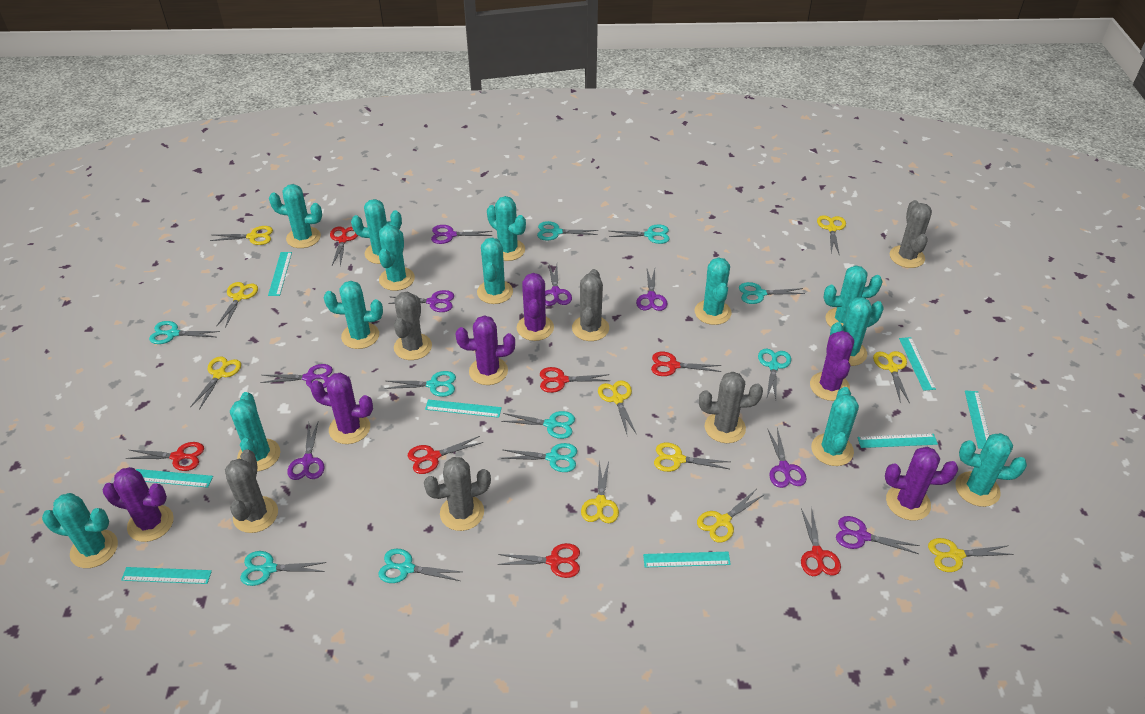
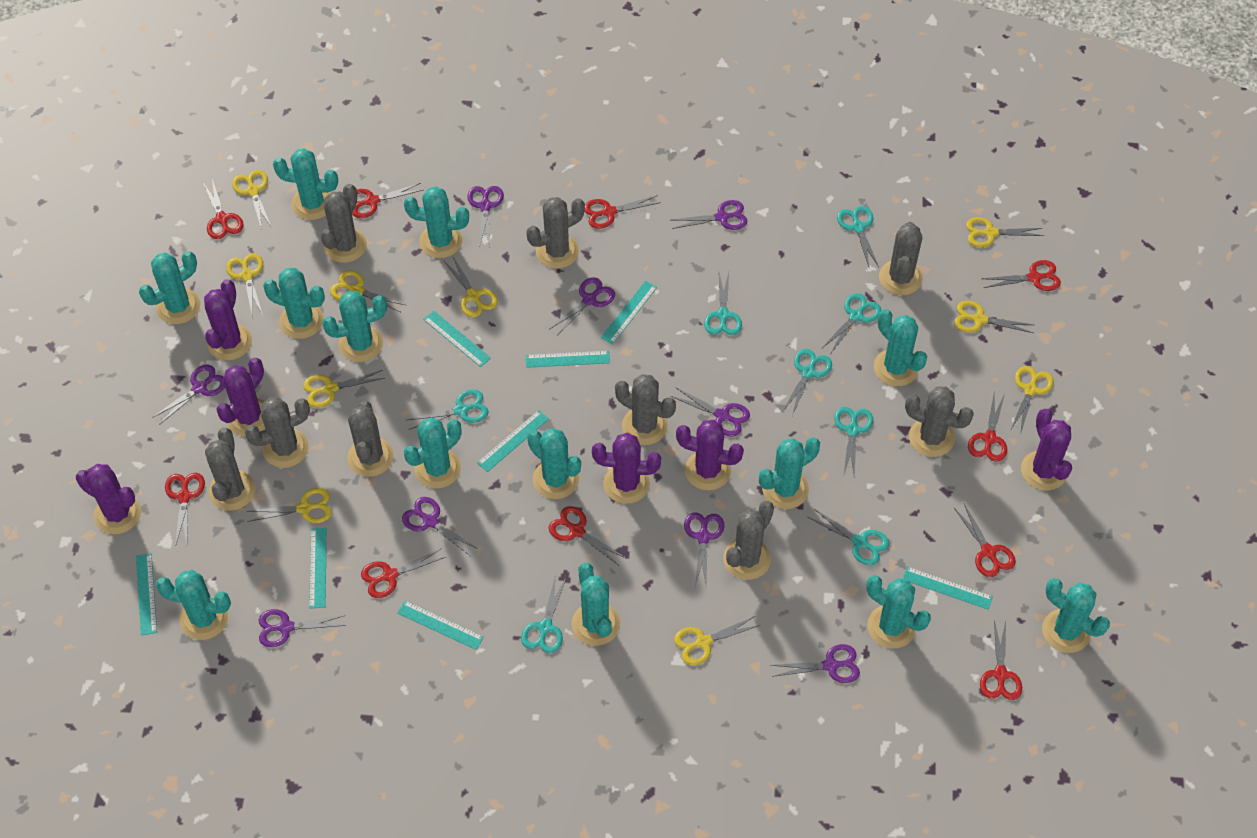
grey cactus: [225,449,278,533] [394,292,432,360] [424,457,491,531] [572,269,609,341] [699,372,763,443] [890,200,932,268] = 6 -> [205,428,256,511] [245,397,310,468] [321,184,367,263] [347,401,394,477] [526,197,585,269] [615,374,676,445] [723,501,774,580] [879,222,923,295] [905,386,974,457] = 9
purple scissors: [260,364,333,388] [287,420,324,480] [388,290,454,312] [431,225,492,244] [545,265,572,306] [636,269,668,311] [767,428,807,488] [836,516,920,554] = 8 -> [152,365,225,425] [258,609,346,647] [402,497,478,556] [467,186,504,246] [550,277,615,334] [671,388,750,437] [672,200,748,230] [684,512,725,588] [770,644,860,683] = 9
red scissors: [125,442,204,471] [330,227,358,266] [408,436,483,474] [497,543,580,578] [540,367,610,393] [651,352,721,376] [801,507,841,576] = 7 -> [165,473,205,547] [203,179,244,239] [352,183,423,218] [361,548,445,598] [549,506,626,565] [585,195,661,229] [954,504,1016,577] [968,394,1007,462] [980,620,1022,700] [981,260,1061,291] = 10
turquoise scissors: [149,321,220,344] [240,551,327,586] [378,549,462,583] [384,371,456,397] [501,411,575,439] [501,443,577,472] [537,221,598,241] [609,224,670,244] [739,282,805,304] [758,349,791,399] = 10 -> [407,389,488,430] [521,575,567,653] [704,273,742,335] [782,349,832,416] [808,508,889,566] [822,293,881,353] [834,407,873,477] [837,206,879,267] = 8

